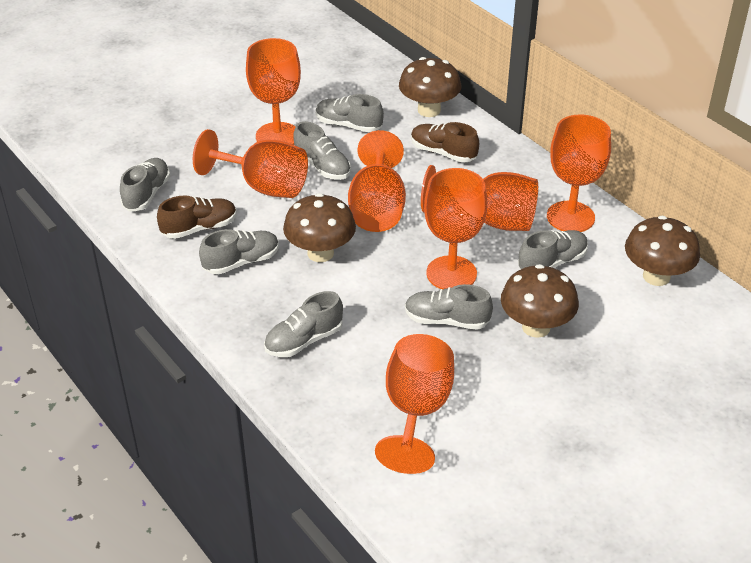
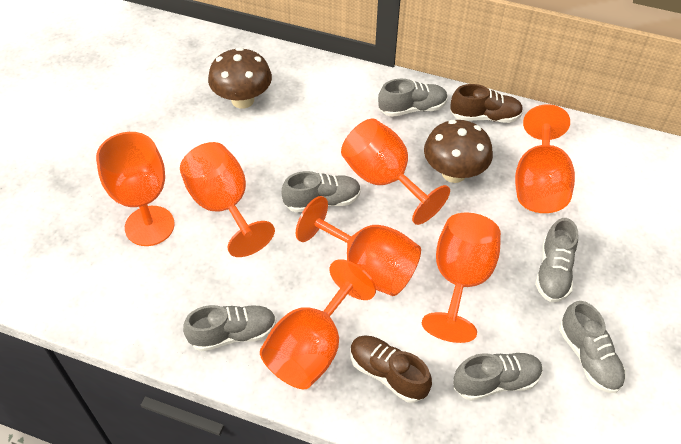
brown mushroom: [283,193,356,262] [399,57,461,117] [501,264,579,338] [625,216,700,286] = 4 -> [208,47,272,109] [424,120,493,183] = 2
grey shoe: [120,158,170,212] [199,229,279,275] [264,291,343,357] [293,121,351,180] [316,94,384,132] [405,284,493,330] [518,230,588,270] = 7 -> [183,305,276,351] [282,171,361,213] [378,79,448,117] [453,352,543,401] [535,218,578,302] [559,301,626,393] = 6

